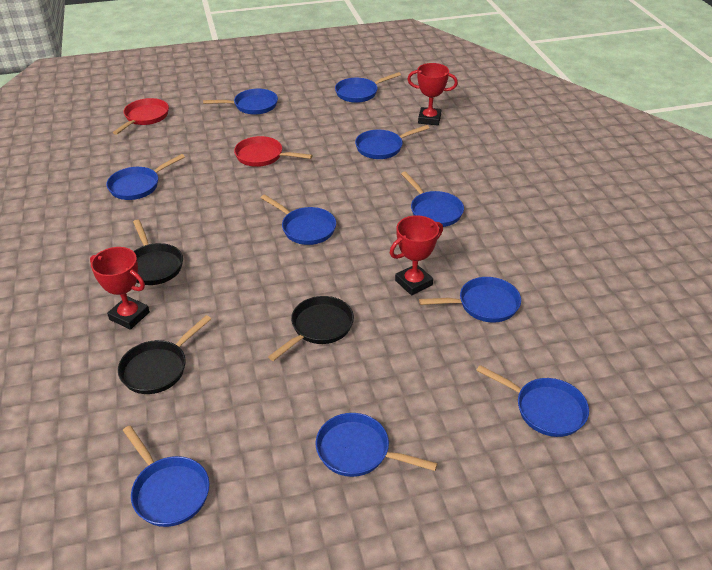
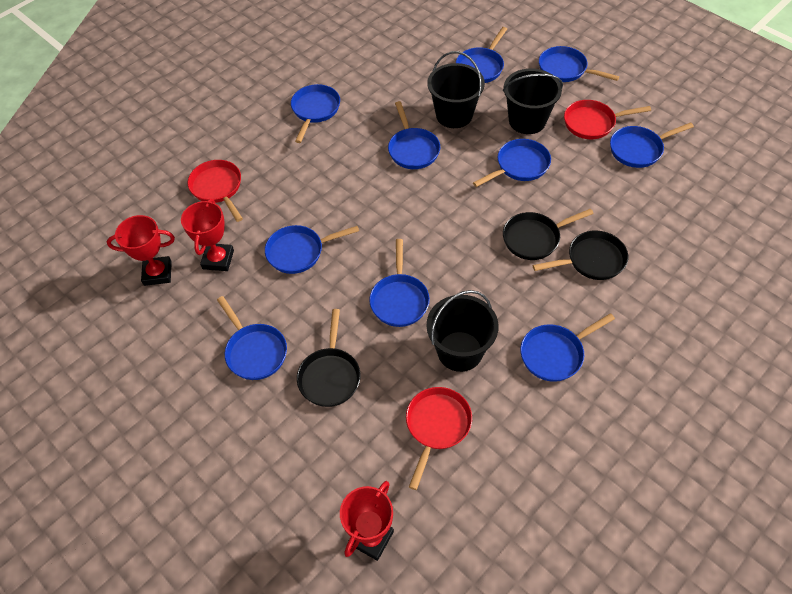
black bucket: none = 0 -> [426,290,499,372] [427,51,485,128] [503,69,563,134] = 3
red pan: [113,98,169,135] [234,136,312,167] = 2 -> [187,160,243,222] [406,387,472,490] [564,100,651,139] = 3

